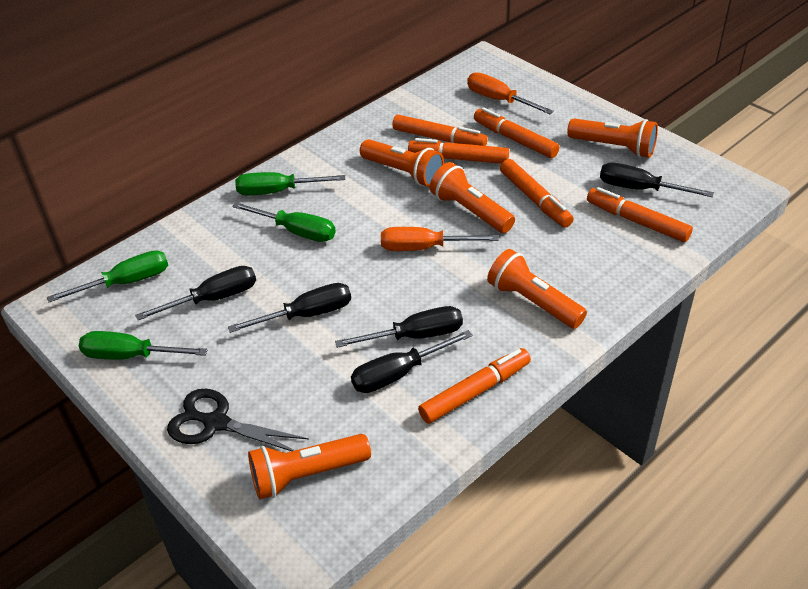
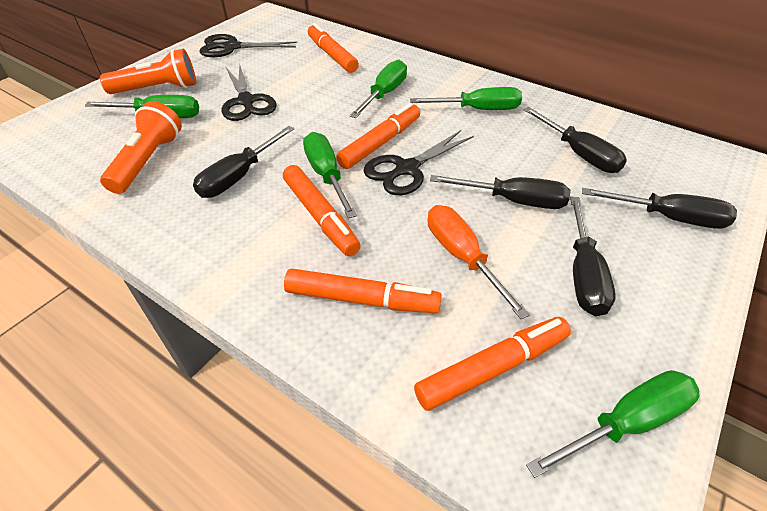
black scissors: [167,389,309,451] = 1 -> [199,34,297,57] [222,64,277,121] [364,130,474,195] = 3
green screwdriver: [47,250,168,302] [79,331,208,360] [232,202,336,242] [235,172,345,195] = 4 -> [85,95,199,118] [303,132,357,219] [350,60,407,118] [410,87,522,110] [526,370,700,478] = 5
orange flashlight: [248,434,371,500] [360,139,444,187] [430,162,515,233] [487,249,587,329] [567,118,658,158] = 5 -> [100,49,196,94] [100,101,182,194] = 2
orange marker: [392,115,488,146] [408,138,509,164] [418,348,531,424] [474,107,559,158] [500,159,574,228] [587,187,693,242] = 6 -> [283,165,360,256] [284,268,442,313] [308,23,359,73] [336,103,420,169] [414,317,571,411] = 5
orange screwdriver: [381,227,499,251] [467,72,554,114] = 2 -> [427,205,530,319] = 1

